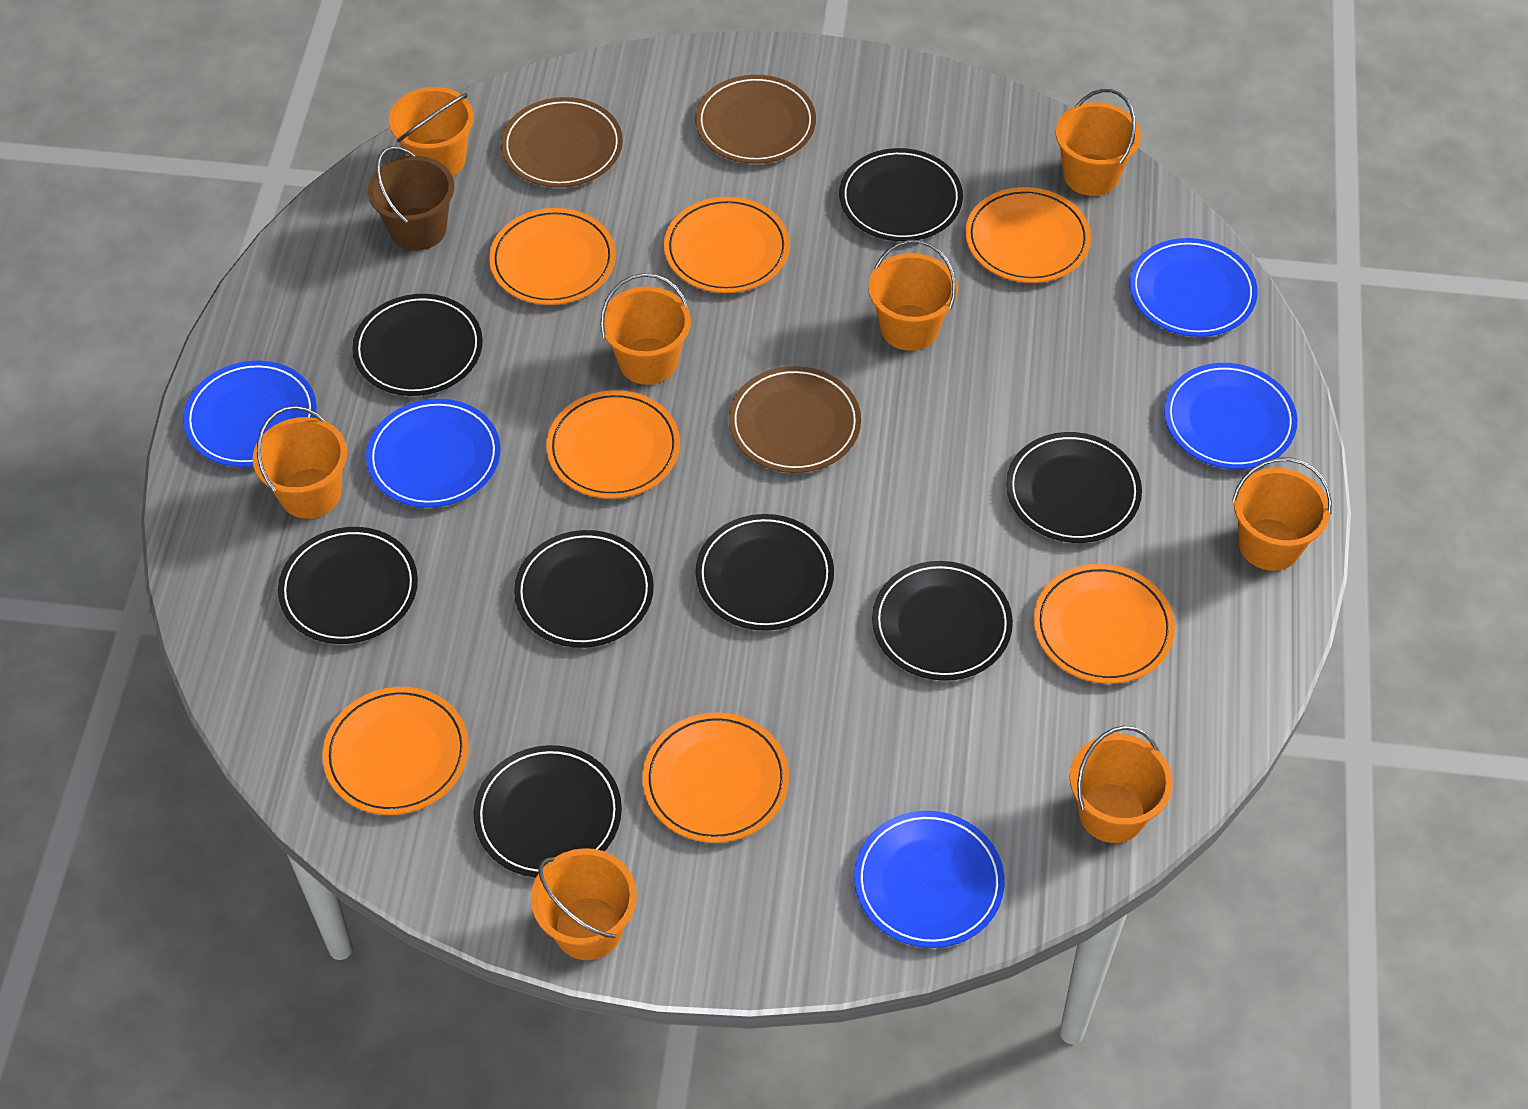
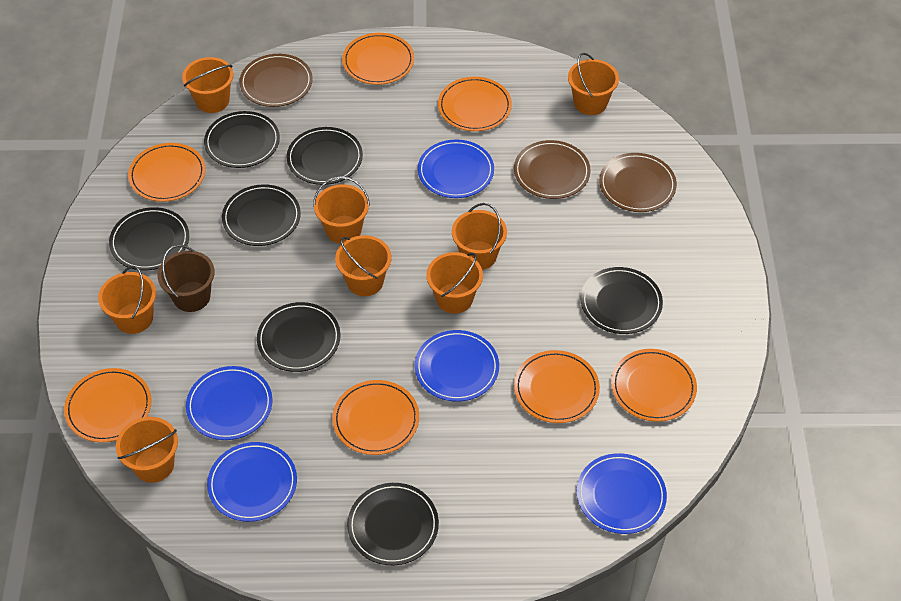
black plate: [278,527,418,644] [352,294,483,396] [474,745,622,877] [514,530,654,648] [696,514,834,631] [839,148,963,241] [872,561,1013,681] [1006,432,1142,543] = 8 -> [109,207,189,270] [204,111,280,168] [222,184,301,246] [257,302,341,372] [287,127,363,185] [347,483,439,565] [580,267,663,334] = 7

